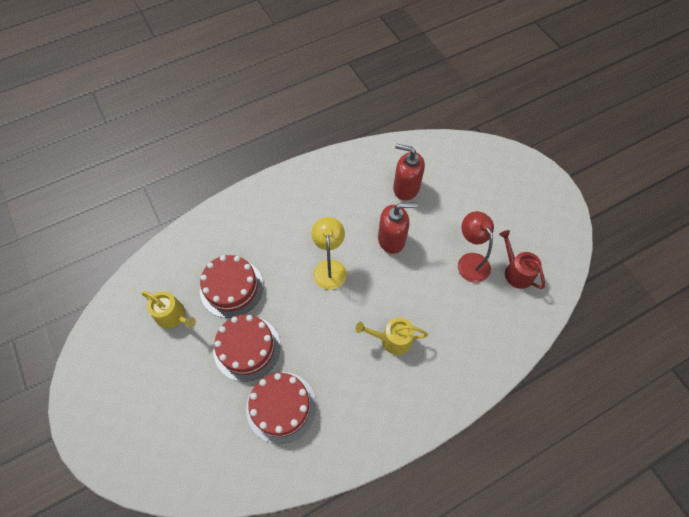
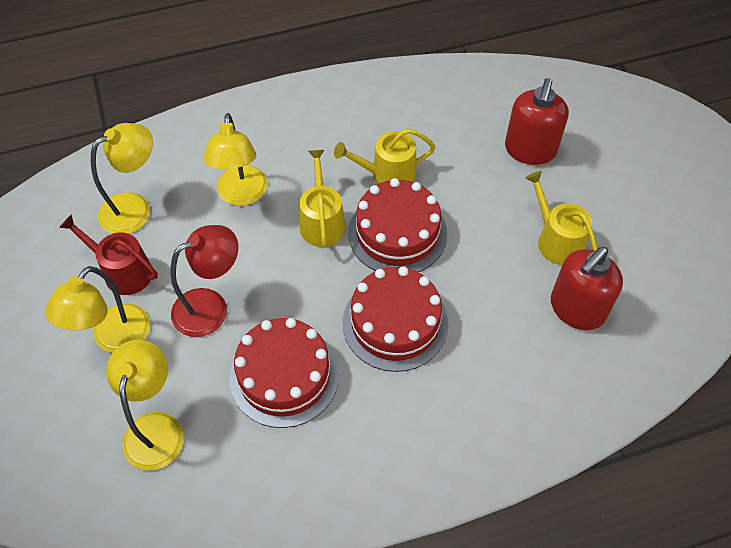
yellow lamp: [311,217,347,290] = 1 -> [45,266,150,353] [91,123,153,234] [106,340,184,470] [203,113,268,206] = 4
yellow watering can: [142,291,196,329] [356,318,428,355] = 2 -> [300,150,346,247] [334,128,435,184] [526,171,598,265] = 3

